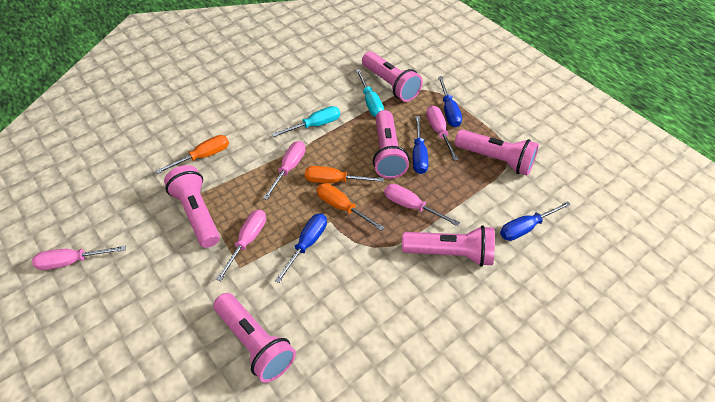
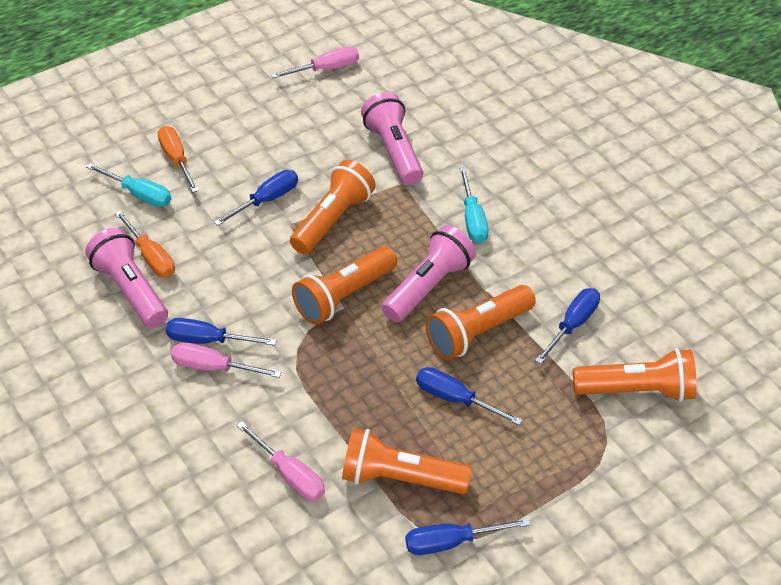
blue screwdriver: [275,213,327,283] [413,116,428,174] [438,76,462,127] [500,201,571,241] = 4 -> [166,318,276,345] [214,170,298,226] [406,518,530,555] [416,367,523,425] [535,288,600,364] = 5
orange flashlight: none = 0 -> [290,160,376,254] [292,246,397,325] [342,428,472,494] [426,285,536,360] [573,348,697,402] = 5
orange screwdriver: [155,135,229,174] [305,166,384,183] [317,183,385,231] = 3 -> [115,211,175,277] [158,126,199,193] = 2
pink flashlight: [164,165,220,248] [213,293,296,383] [362,51,423,102] [373,110,409,179] [402,225,495,267] [455,129,539,176] = 6 -> [85,228,168,328] [361,92,423,185] [382,225,476,322] = 3
pink screwdriver: [32,246,126,270] [216,210,266,281] [263,141,305,200] [384,184,460,226] [426,105,459,161] = 5 -> [171,342,281,378] [237,422,325,501] [271,47,359,78] = 3

